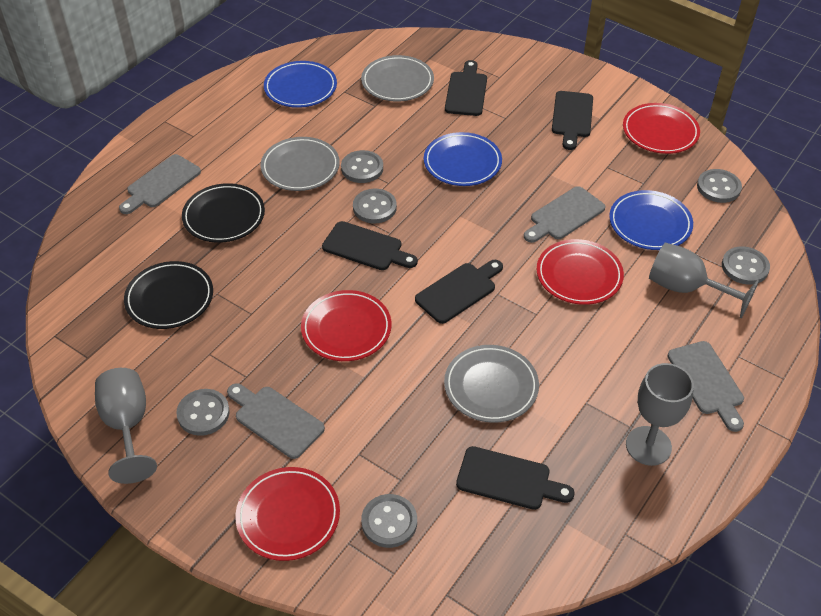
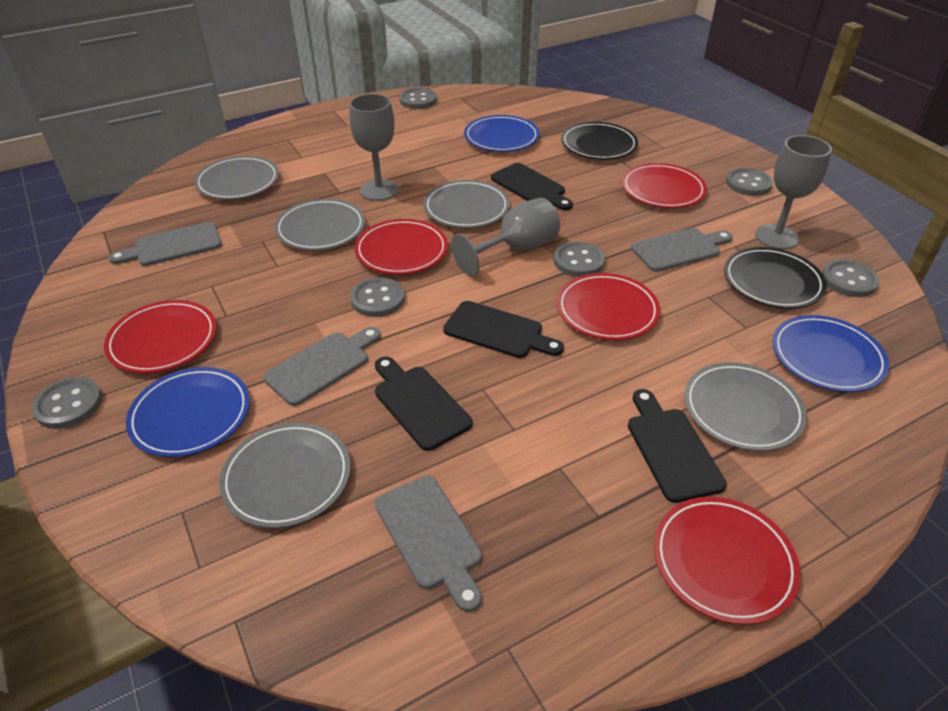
black cutting board: [322,221,418,270] [415,260,503,324] [445,60,487,116] [456,446,575,510] [552,91,593,150] = 5 -> [375,357,473,451] [443,301,564,358] [491,163,573,210] [628,389,727,503] = 4
grey plate: [261,137,340,191] [361,55,434,101] [444,345,539,423] = 3 -> [194,156,279,200] [219,423,350,528] [274,199,365,250] [423,180,510,228] [684,362,807,451] = 5
red plate: [235,467,340,561] [301,290,391,361] [537,239,624,305] [623,103,700,154] = 4 -> [104,300,216,373] [355,219,448,275] [557,273,660,340] [622,163,707,208] [654,497,801,625] = 5

